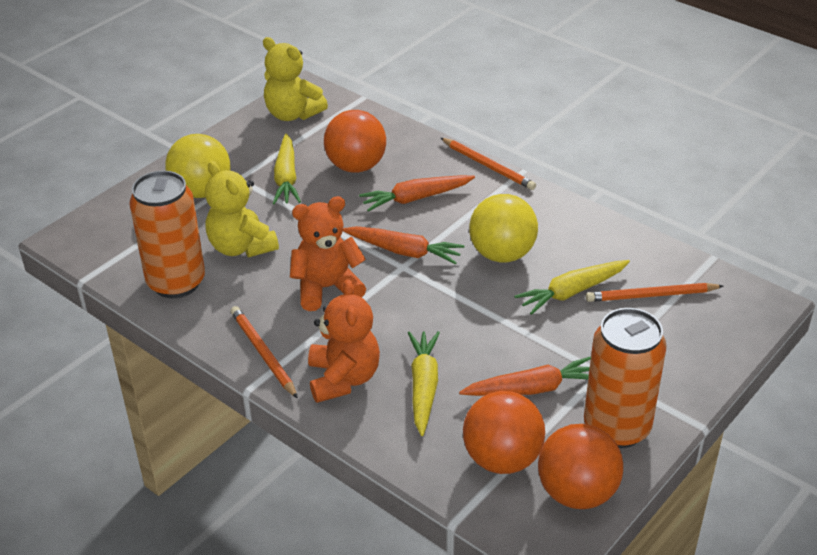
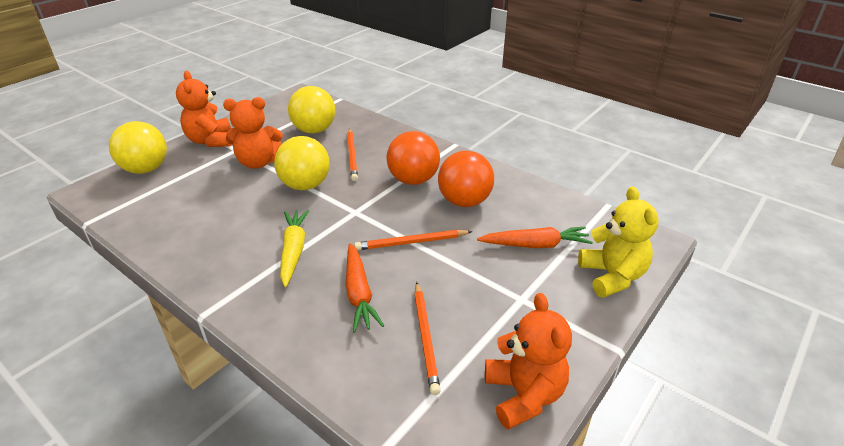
orange ball: [324,110,386,173] [463,391,545,474] [538,424,623,509] = 3 -> [387,131,440,185] [438,151,494,207] = 2
orange can: [129,171,205,298] [584,308,667,448] = 2 -> none = 0
orange carrot: [343,226,464,265] [359,175,475,212] [459,357,591,396] = 3 -> [346,243,384,333] [477,227,593,248] = 2
orange teddy bear: [290,196,366,311] [308,279,380,403] = 2 -> [176,71,231,147] [223,97,283,169] [485,293,572,430] = 3
yellow ball: [165,134,231,198] [469,194,538,262] = 2 -> [109,121,167,174] [274,136,330,190] [288,86,335,133] = 3
yellow carrot: [273,134,301,204] [408,331,440,436] [514,260,630,315] = 3 -> [280,210,309,287] = 1
yellow teddy bear: [205,161,279,257] [263,37,328,121] = 2 -> [578,186,659,298] = 1

